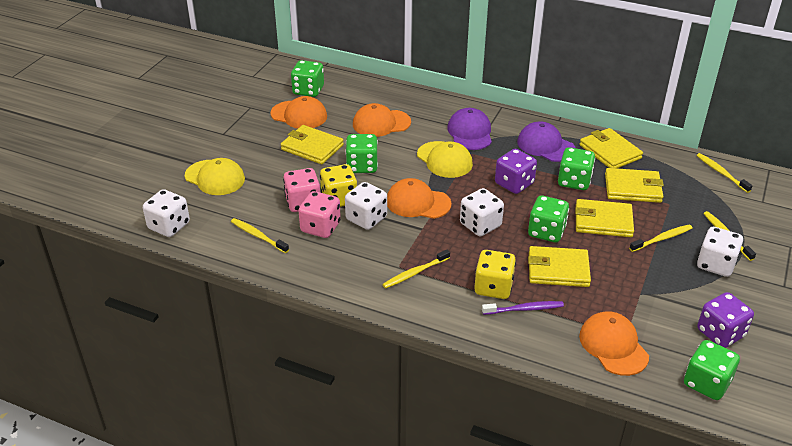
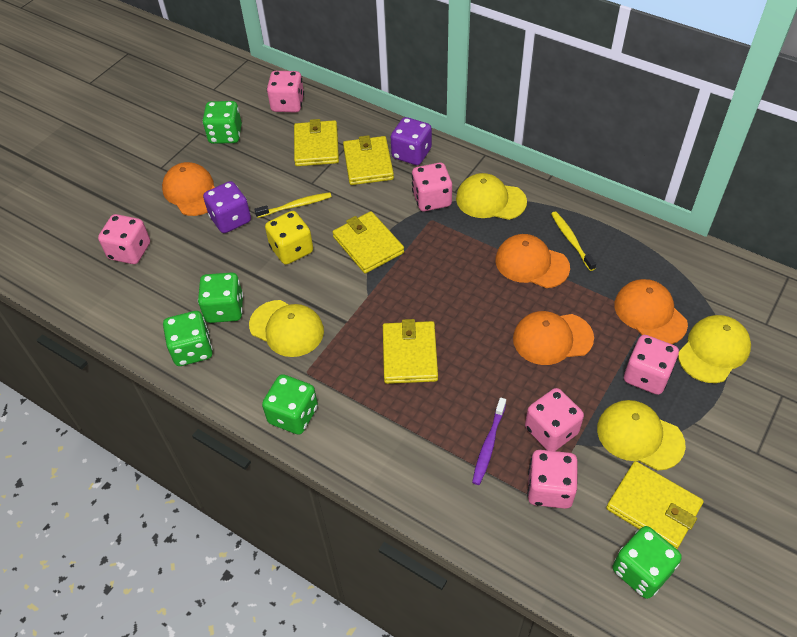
pink dice: [283,168,320,212] [299,191,341,238] = 2 -> [98,214,150,264] [267,71,304,112] [412,163,452,211] [525,388,584,451] [527,450,578,509] [624,335,679,395] = 6
purple cap: [447,108,492,150] [517,121,576,162] = 2 -> none = 0
white dice: [143,189,190,237] [345,182,387,230] [460,188,504,236] [697,227,743,277] = 4 -> none = 0
yellow cap: [185,158,245,195] [417,141,473,178] = 2 -> [249,300,324,357] [456,173,527,220] [597,400,686,471] [678,315,751,383] = 4
yellow dice: [320,164,357,207] [474,250,516,299] = 2 -> [265,211,313,265] = 1
yellow toothbrush: [231,218,289,253] [382,250,450,289] [629,225,692,252] [696,153,753,193] [703,211,756,261] = 5 -> [254,192,332,218] [551,211,596,271] = 2

